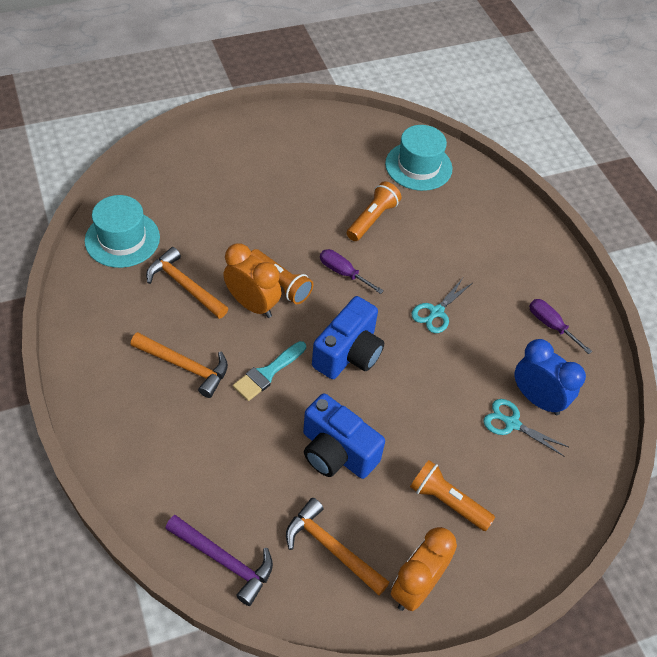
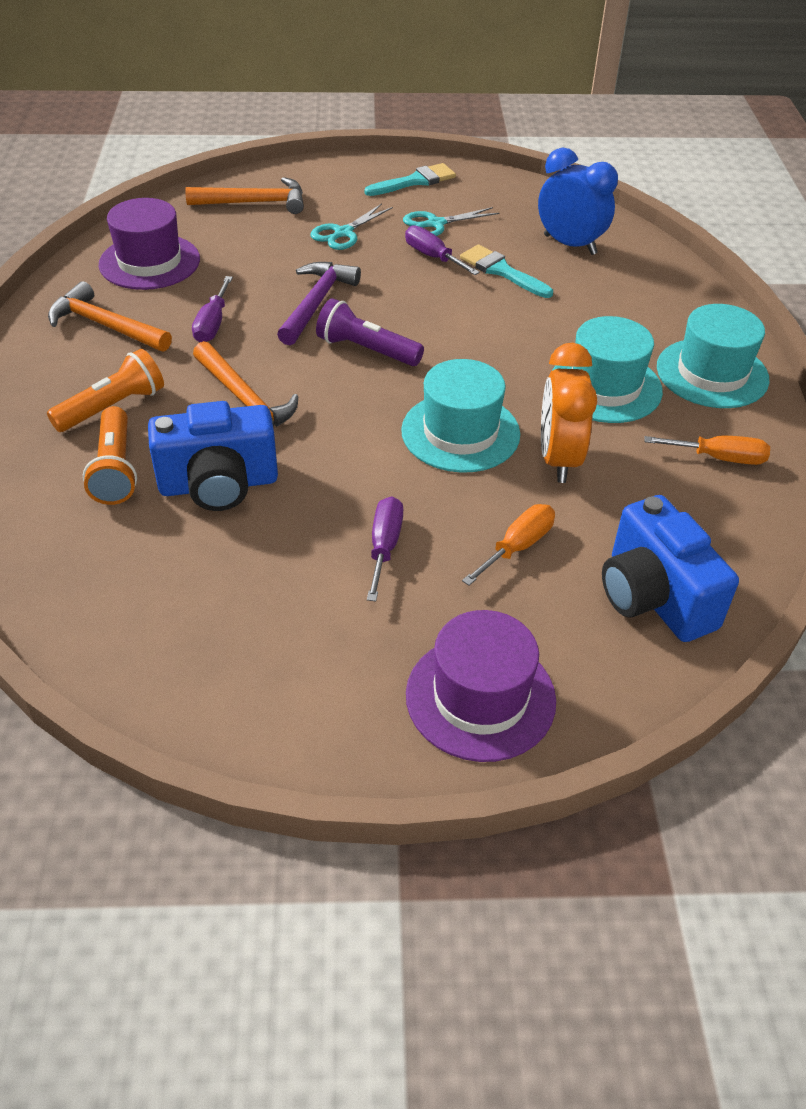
orange clock: [223,244,281,318] [391,527,457,611] = 2 -> [541,343,597,483] = 1
orange flashlight: [250,249,313,304] [347,181,402,241] [410,460,495,531] = 3 -> [47,349,164,432] [83,406,137,505] = 2
orange screwdriver: none = 0 -> [462,504,555,586] [645,436,770,465] = 2
purple flashlight: none = 0 -> [316,298,424,366] = 1
purple hat: none = 0 -> [99,198,200,290] [406,610,556,762] = 2
purple screwdriver: [320,249,384,294] [529,299,592,354] = 2 -> [192,276,233,342] [367,497,403,601] [405,225,480,275] = 3
turquoise brush: [233,341,306,401] = 1 -> [364,163,456,196] [460,244,553,298] = 2
turquoise hat: [85,195,160,268] [385,125,452,191] = 2 -> [401,359,520,473] [552,316,663,423] [657,304,769,408] = 3

